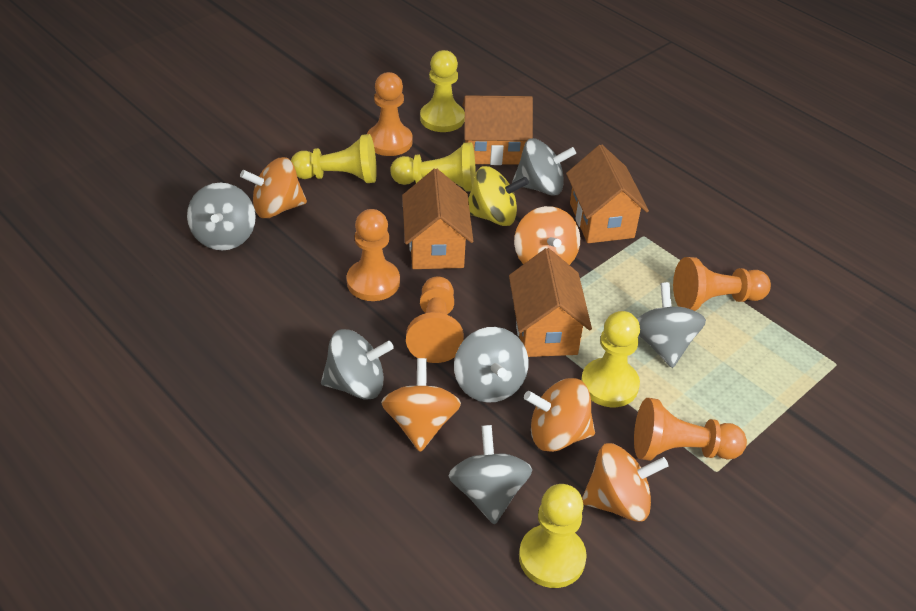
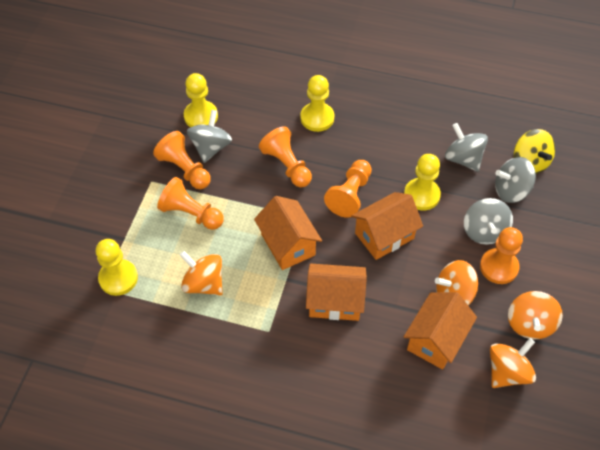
grey spinning top: [187,183,256,250] [321,329,394,399] [448,425,532,525] [454,327,529,403] [512,138,576,196] [637,282,706,368] = 6 -> [187,110,232,163] [445,123,488,172] [464,198,513,245] [495,157,536,203] = 4
orange spinning top: [240,157,307,218] [381,358,461,452] [514,206,580,265] [524,378,595,452] [582,443,669,522] = 5 -> [180,251,223,295] [435,260,478,306] [490,338,536,388] [508,291,563,339] = 4
yellow pawn: [291,134,377,183] [390,142,476,192] [420,50,465,132] [519,484,587,588] [581,311,640,407] = 5 -> [96,239,138,296] [184,73,218,127] [300,75,334,132] [404,154,441,210] = 4

